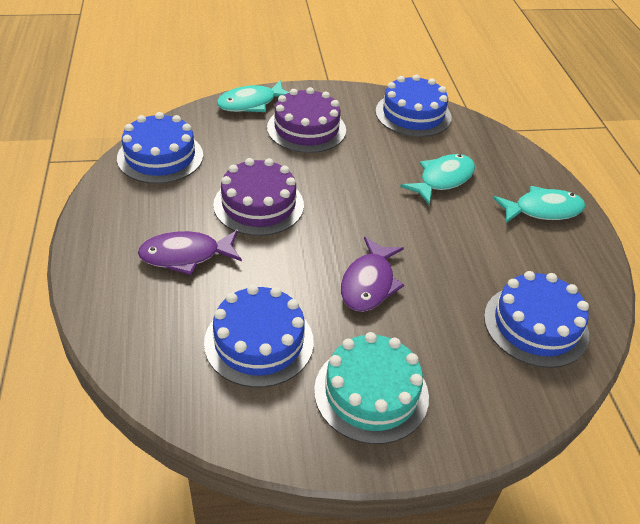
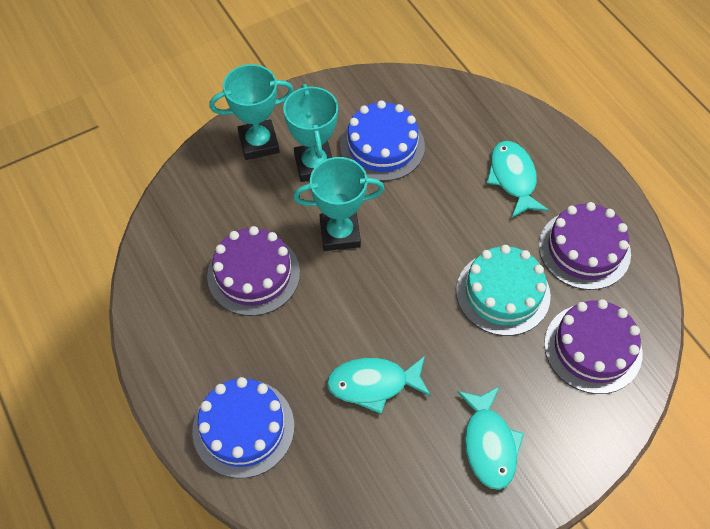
blue cake: [117,112,203,184] [204,285,314,388] [375,74,452,137] [484,271,589,368] = 4 -> [192,377,294,478] [340,100,425,181] = 2
purple cake: [213,158,304,236] [267,87,346,153] = 2 -> [207,226,300,316] [539,202,631,290] [544,299,642,394] = 3
purple fish: [138,230,242,275] [341,237,404,312] = 2 -> none = 0
turquoise trophy: none = 0 -> [209,64,294,160] [283,84,338,182] [293,157,384,251] = 3

